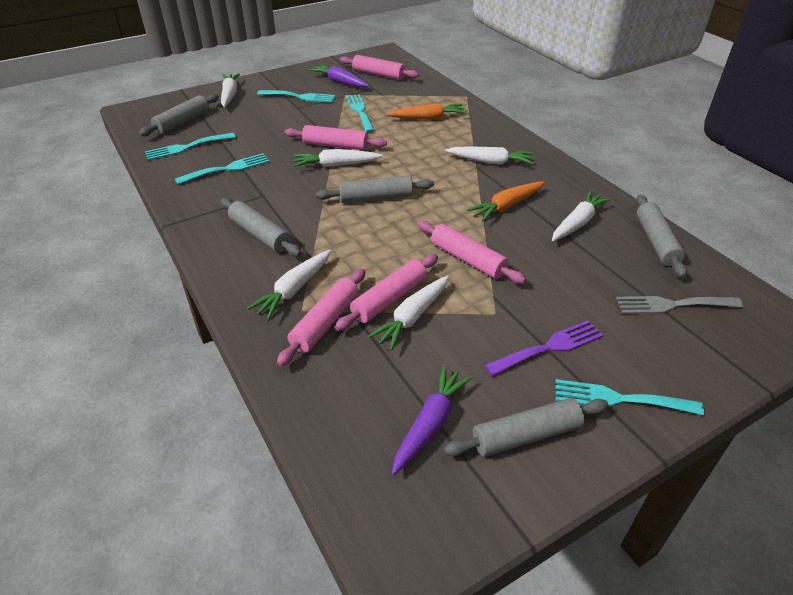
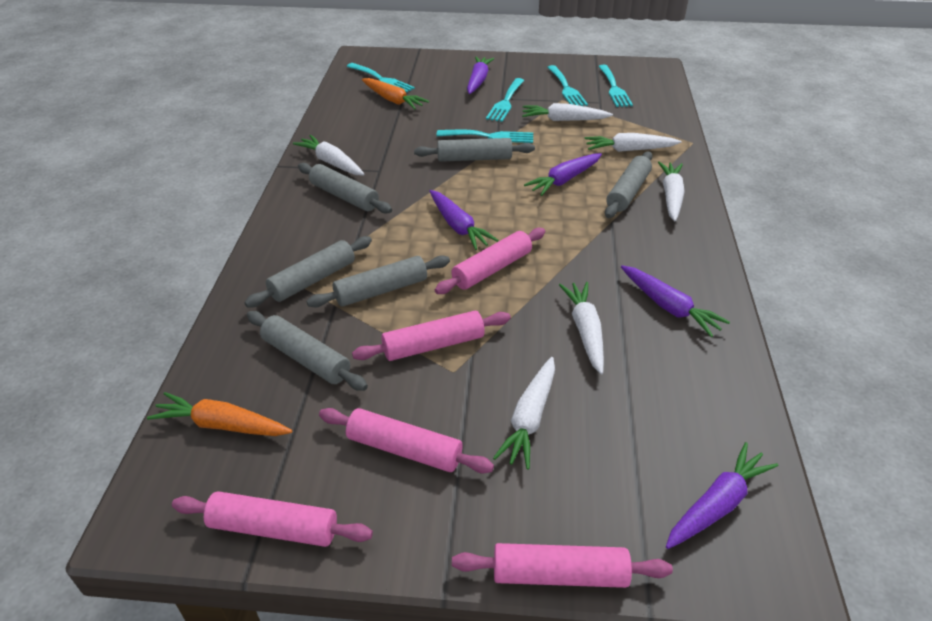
grey fork: [616,296,743,314] = 1 -> none = 0
grey rolling pin: [139,94,219,137] [221,198,302,256] [316,176,434,203] [444,398,609,457] [636,195,687,278] = 5 -> [244,236,372,308] [247,311,368,391] [298,163,392,214] [306,255,450,307] [414,138,535,162] [605,151,652,218] = 6
purple carrot: [309,64,369,87] [392,365,473,475] = 2 -> [430,190,498,250] [467,57,494,94] [524,153,602,196] [621,265,730,337] [666,442,779,549] = 5
purple fork: [484,320,603,376] = 1 -> none = 0

